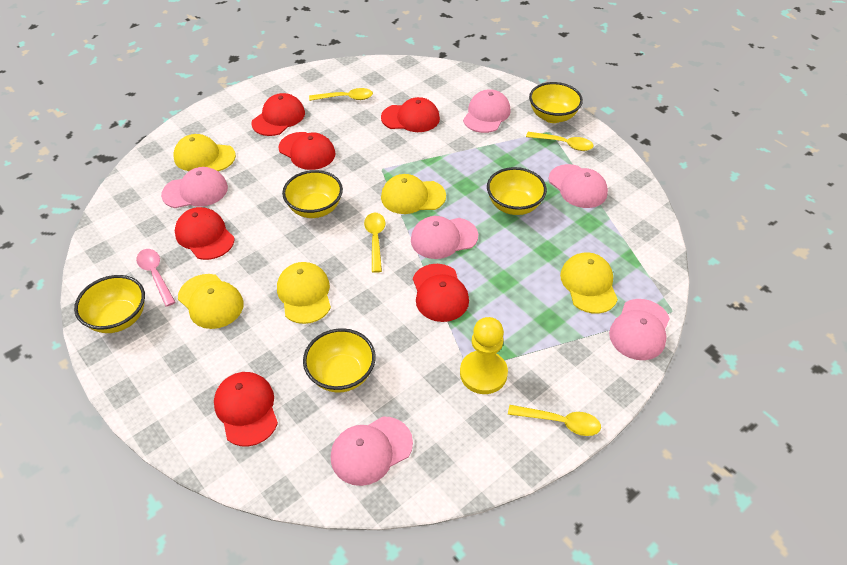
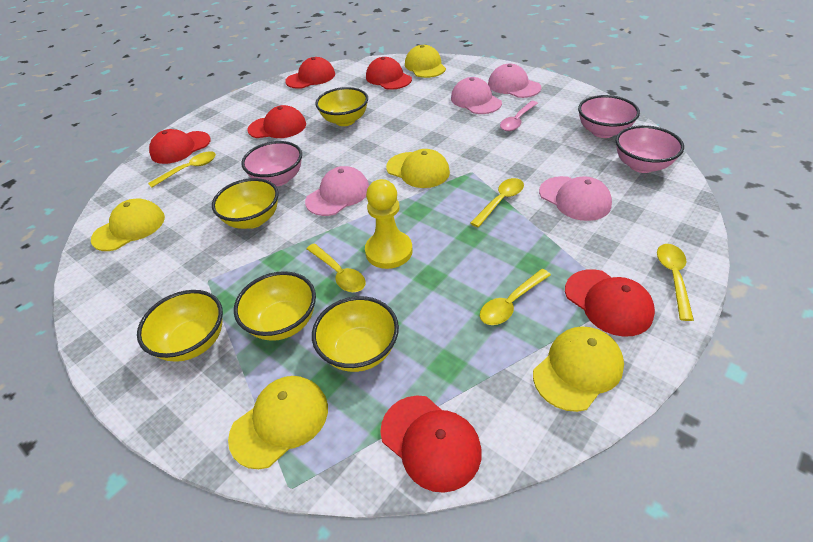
pink bowl: none = 0 -> [241,141,302,186] [578,95,640,138] [616,125,684,173] = 3
pink cap: [161,167,228,208] [331,416,413,486] [411,216,478,259] [463,89,511,133] [549,164,608,208] [609,299,670,360] = 6 -> [305,166,369,216] [451,77,502,114] [488,64,541,98] [539,176,612,221] = 4
yellow spoon: [309,88,373,101] [364,213,386,273] [508,405,601,436] [526,132,594,151] = 4 -> [148,151,216,188] [306,243,366,292] [470,178,524,227] [480,269,551,325] [657,244,694,321] = 5

